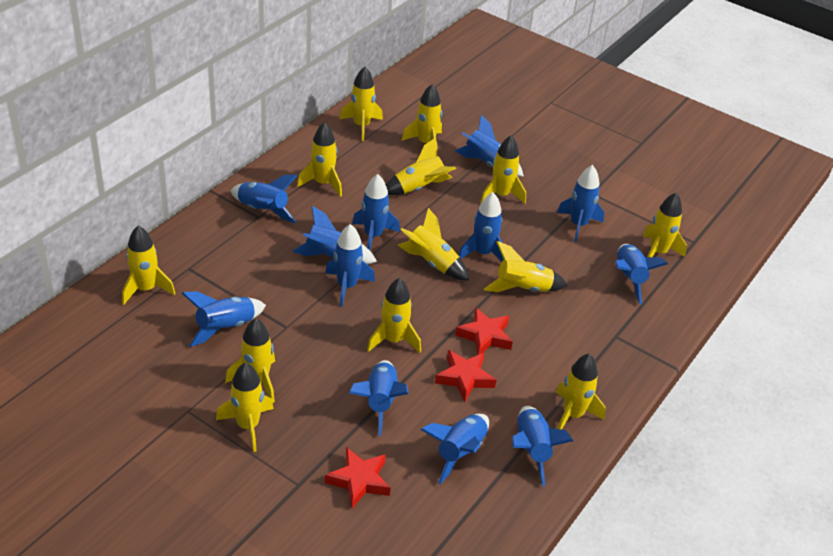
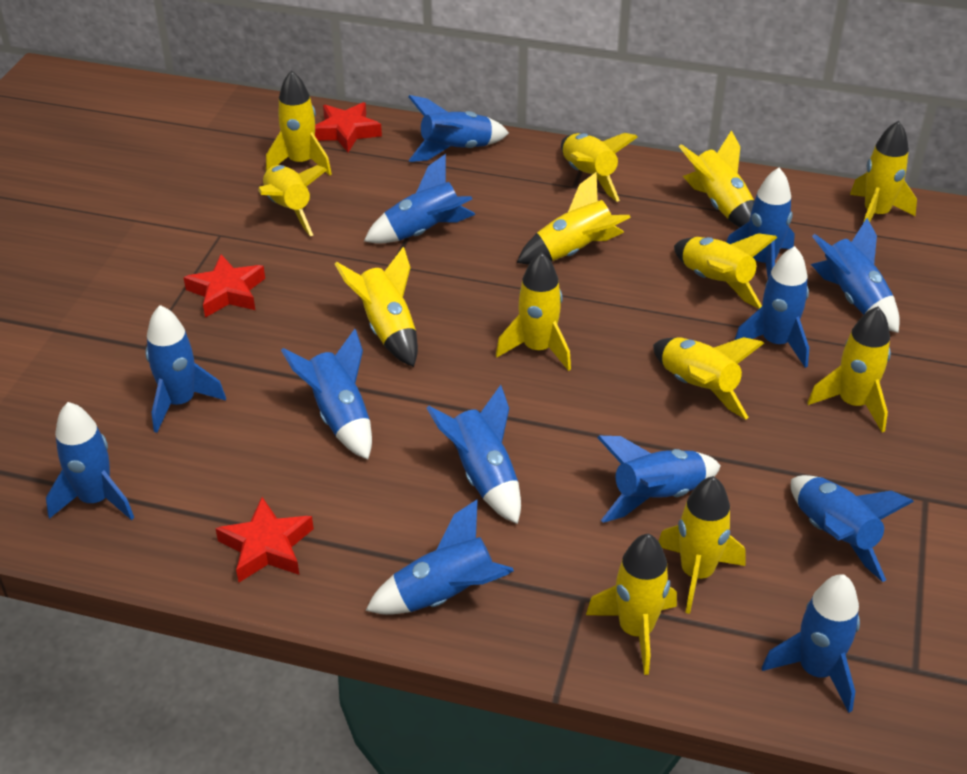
blue rocket: [182,291,266,347] [230,175,297,223] [292,206,377,264] [325,224,375,307] [349,360,408,436] [352,174,400,250] [421,414,489,484] [455,115,524,177] [459,192,504,262] [512,406,573,486] [557,165,604,242] [615,244,668,305] = 12 -> [46,402,134,520] [145,305,226,433] [281,329,372,460] [364,154,476,244] [366,499,514,615] [408,95,509,162] [427,385,521,524] [597,436,721,523] [726,168,795,279] [735,246,809,368] [762,574,860,713] [791,475,914,582] [811,218,900,333] = 13

